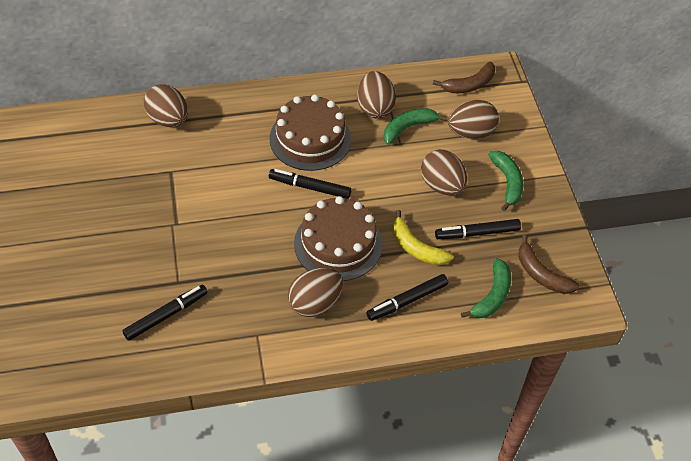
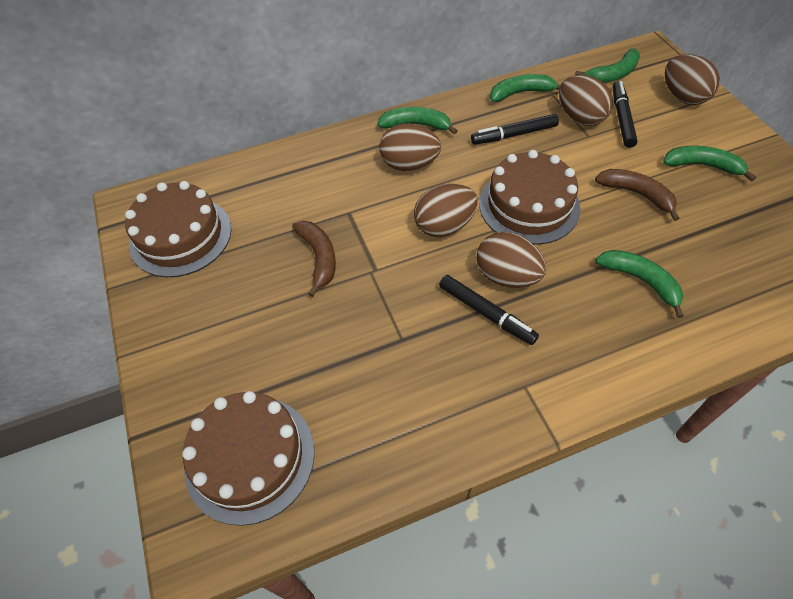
black marker: [122,285,208,341] [269,169,351,199] [366,274,448,321] [435,219,521,239] = 4 -> [439,275,539,345] [471,114,559,145] [613,81,638,148] = 3
brown cake: [269,94,351,171] [294,196,382,281] = 2 -> [125,181,231,277] [182,391,315,526] [479,150,581,245] = 3
green banana: [384,108,448,145] [461,258,511,318] [488,151,523,211] = 3 -> [377,107,457,135] [490,74,561,102] [575,48,640,83] [595,250,684,318] [663,146,756,182] = 5
yellow banana: [393,210,453,265] = 1 -> none = 0

